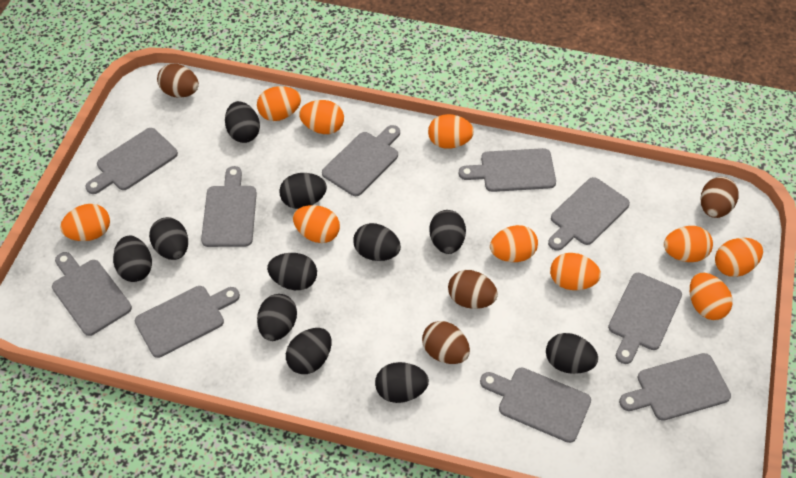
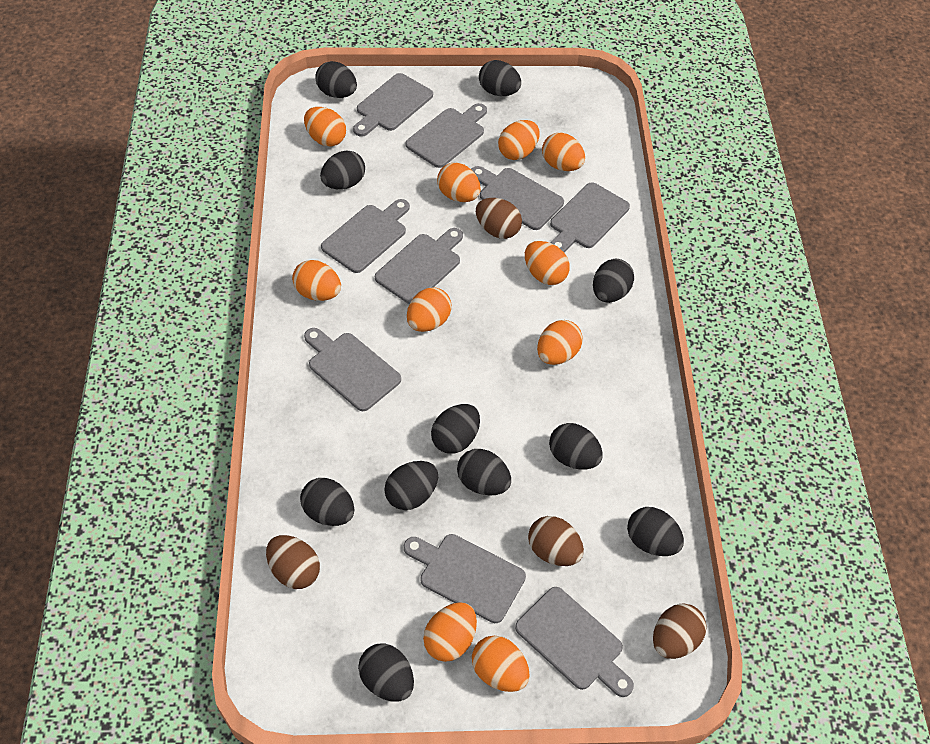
grey cutting board: [52,252,132,336] [86,128,178,194] [135,286,240,358] [201,166,257,247] [322,125,400,196] [459,148,556,192] [480,367,591,443] [548,177,630,251] [608,273,682,364] [619,353,731,421] = 10 -> [304,328,401,411] [321,199,410,273] [353,73,433,137] [375,228,463,304] [404,534,526,623] [405,103,487,168] [471,166,564,230] [515,587,634,697] [550,182,630,252] = 9

